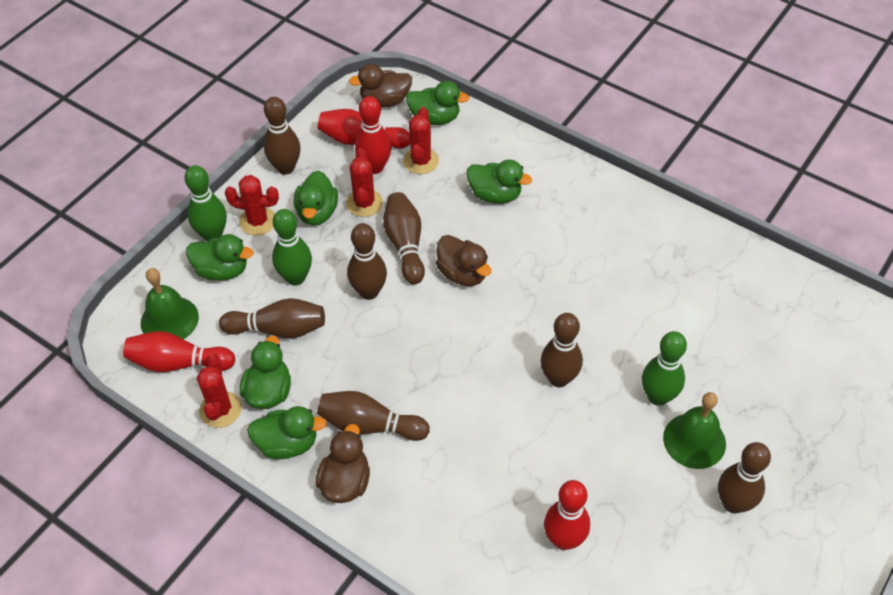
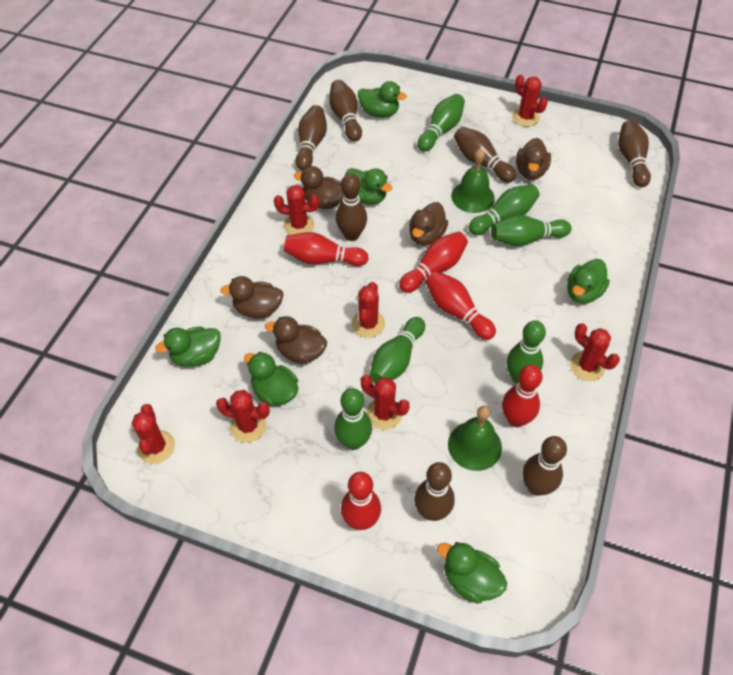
brown duck: [316,424,370,503] [349,64,412,107] [436,235,491,286] = 3 -> [220,276,284,319] [265,316,327,364] [294,166,343,209] [409,202,448,245] [516,138,551,180] = 5
green bowling pin: [185,165,227,242] [272,209,312,286] [642,331,687,406] = 3 -> [334,388,372,450] [370,317,425,383] [417,94,465,152] [469,184,540,235] [491,215,571,246] [506,321,546,384] = 6
red bowling pin: [123,331,235,372] [318,109,410,149] [355,96,391,174] [544,480,590,550] = 4 -> [284,232,368,266] [341,472,381,530] [399,232,468,293] [425,271,496,340] [502,365,543,427] = 5
red cactus: [197,354,242,428] [225,175,279,236] [346,148,383,217] [403,107,439,174] = 4 -> [132,404,175,464] [216,390,270,443] [274,185,319,235] [352,282,385,338] [361,375,410,430] [512,75,548,127] [570,323,620,381] = 7

